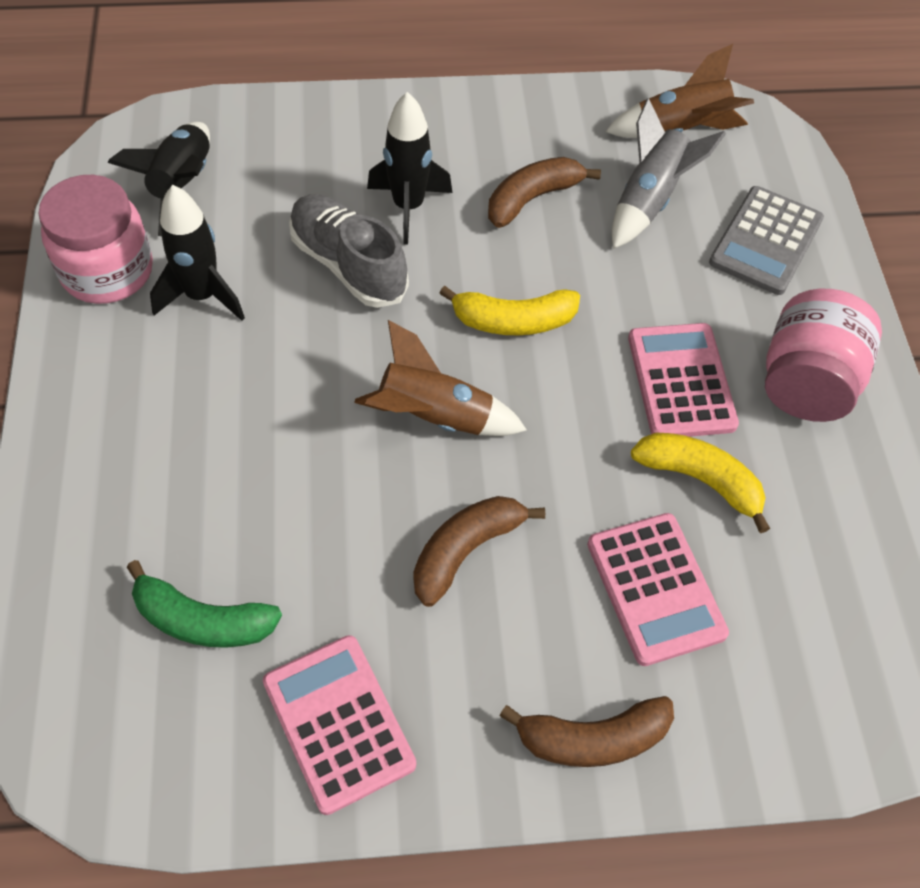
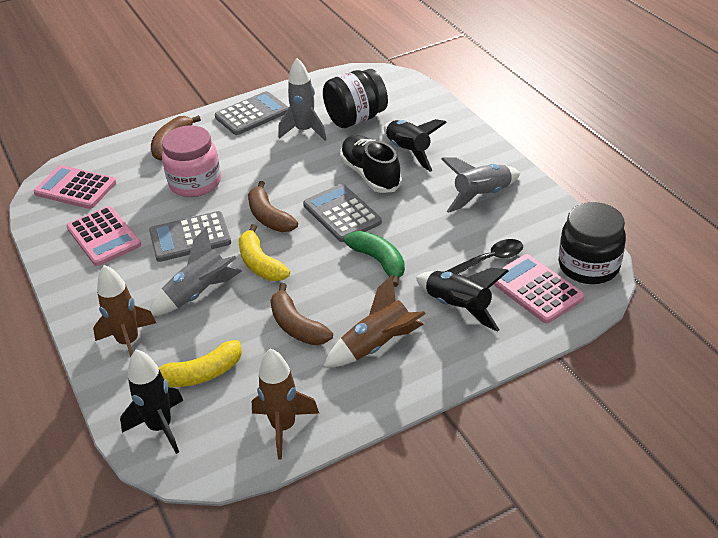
black jar: none = 0 -> [323,69,388,128] [558,202,626,284] = 2
black shoe: none = 0 -> [340,135,402,193] = 1
black spoon: none = 0 -> [445,239,523,274] = 1
brown rocket: [354,320,527,436] [605,44,754,138] = 2 -> [93,265,156,357] [252,348,319,460] [324,275,426,367] = 3
grey calculator: [709,186,824,295] = 1 -> [149,211,231,262] [215,91,289,135] [303,184,382,242] = 3
grey rocket: [612,98,726,249] = 1 -> [149,226,242,316] [278,58,327,141] [441,157,520,213] = 3
grey shoe: [289,194,409,308] = 1 -> none = 0
pink jar: [38,175,153,304] [765,289,882,422] = 2 -> [162,125,221,197] = 1

